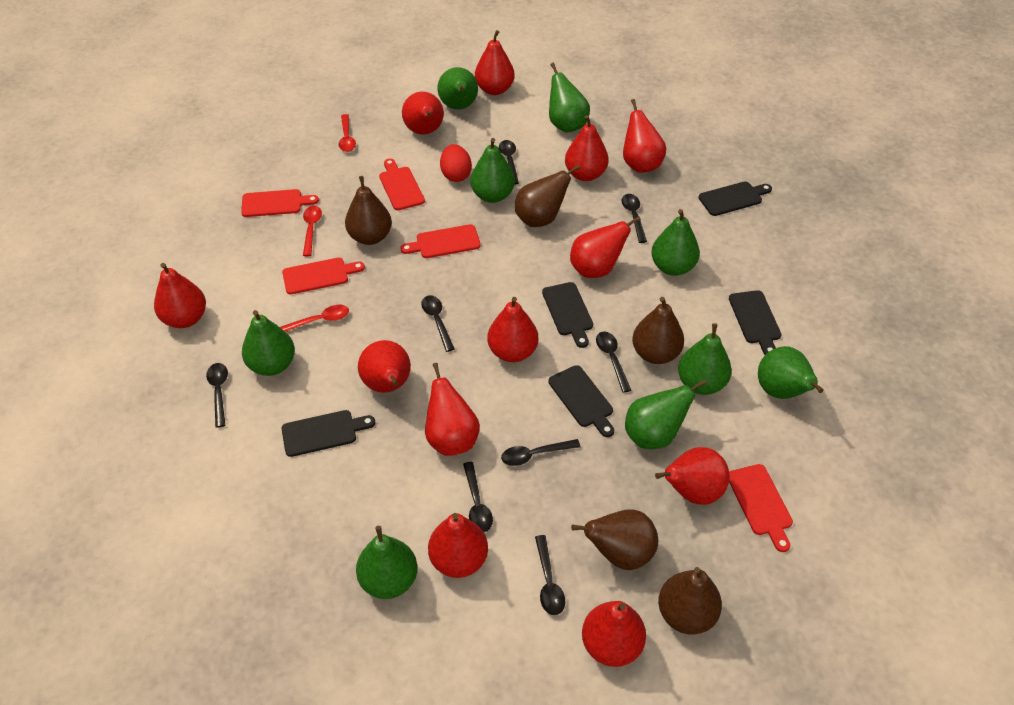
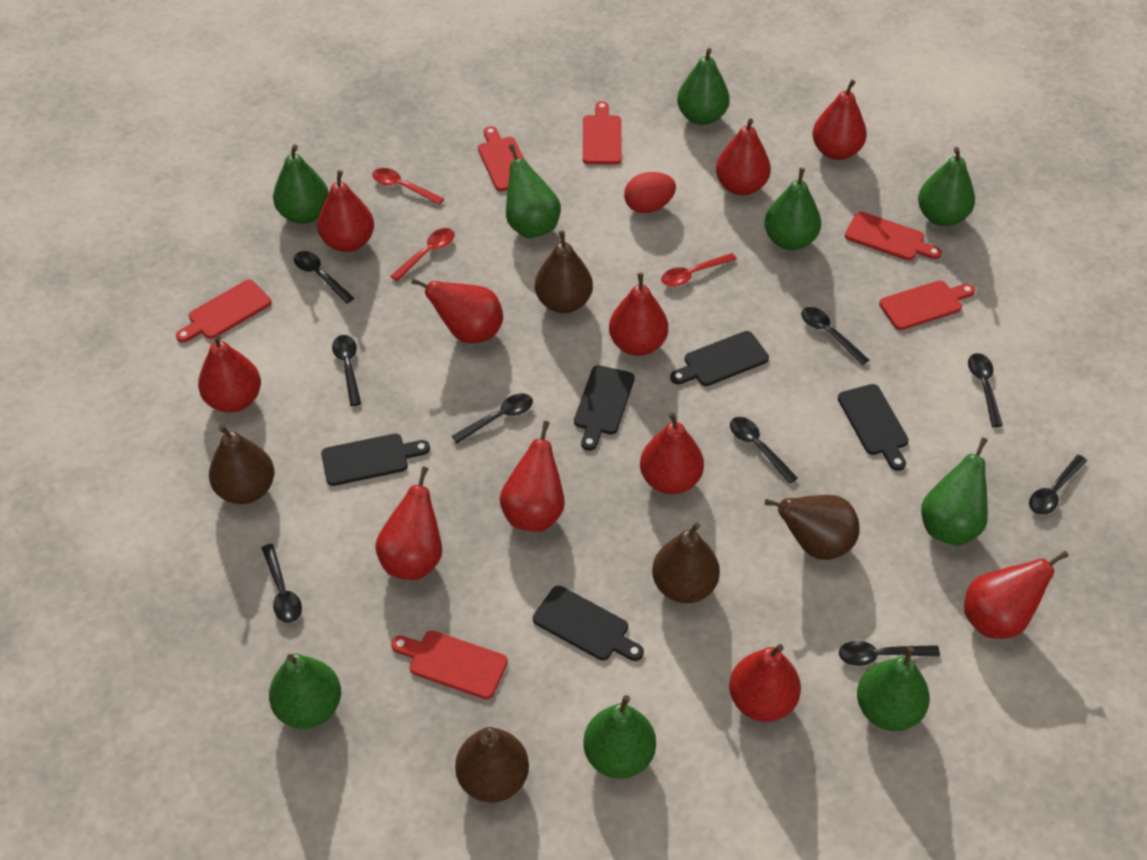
black spoon: [206,363,228,428] [421,295,455,352] [463,462,493,532] [499,140,519,185] [501,439,580,466] [535,535,565,615] [596,332,631,393] [621,194,647,243] = 8 -> [262,544,302,623] [294,251,354,303] [332,335,361,406] [452,393,533,444] [730,417,798,484] [801,307,869,365] [839,641,940,666] [968,353,1003,427] [1029,455,1087,515] = 9
red cutting board: [241,189,319,217] [282,258,365,294] [379,159,425,210] [400,224,481,258] [729,464,793,552] = 5 -> [176,280,271,343] [391,631,508,699] [478,126,525,191] [583,101,622,164] [845,212,942,260] [879,280,975,330] = 6
red pear: [154,263,206,328] [358,340,411,393] [402,92,444,134] [425,363,480,456] [428,513,488,578] [475,30,515,95] [488,297,538,362] [565,115,609,181] [570,216,641,278] [582,601,646,667] [623,99,666,173] [655,447,730,505] = 12 -> [198,335,261,413] [317,170,374,252] [375,467,442,580] [411,278,503,343] [500,421,565,532] [609,273,668,356] [640,412,704,494] [716,118,771,195] [729,644,801,722] [812,80,867,160] [964,551,1069,639] = 11

